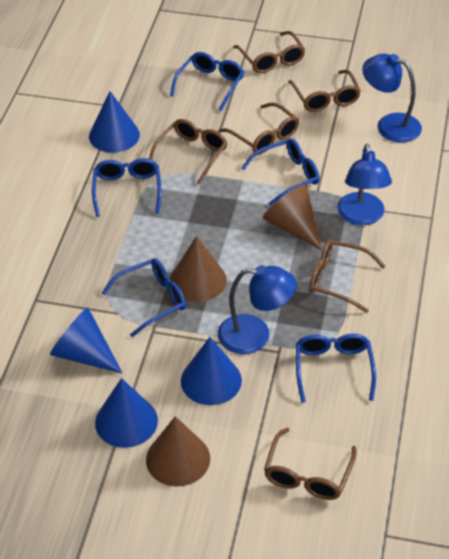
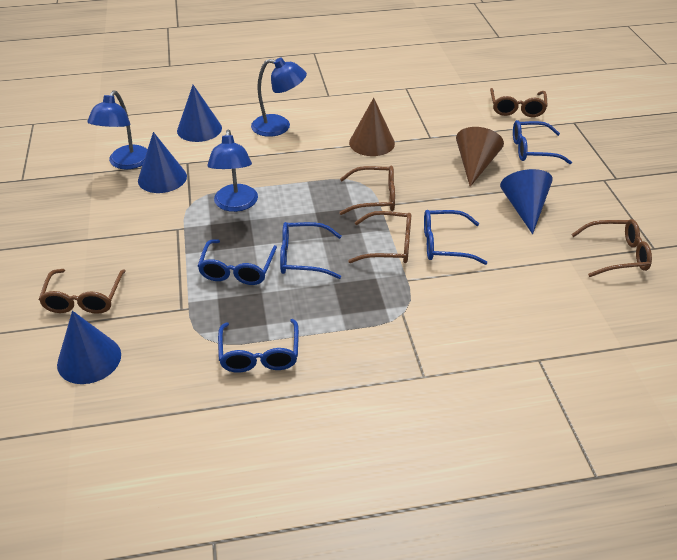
brown cone: [146,416,210,487] [170,236,227,302] [263,184,322,250] = 3 -> [349,98,395,156] [456,127,504,187] = 2
brown glasses: [149,119,227,185] [219,102,299,154] [234,31,305,73] [264,428,357,500] [288,70,361,112] [309,239,386,313] = 6 -> [38,269,126,314] [339,166,395,215] [348,211,411,263] [490,88,548,117] [571,219,652,277] = 5

